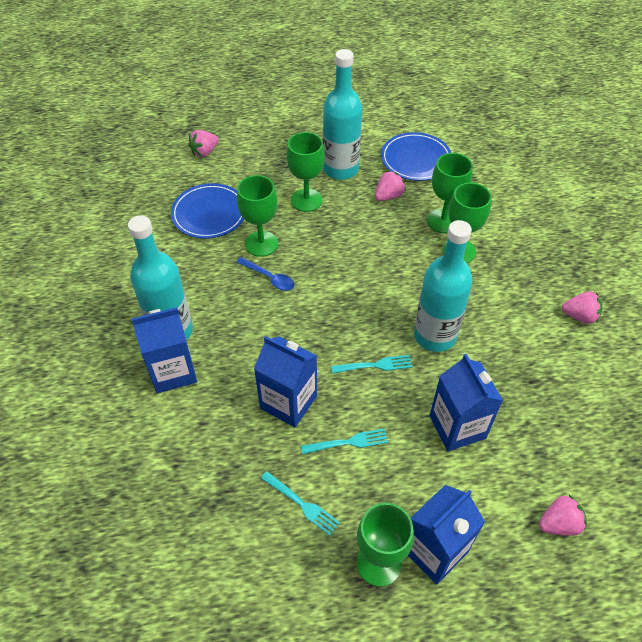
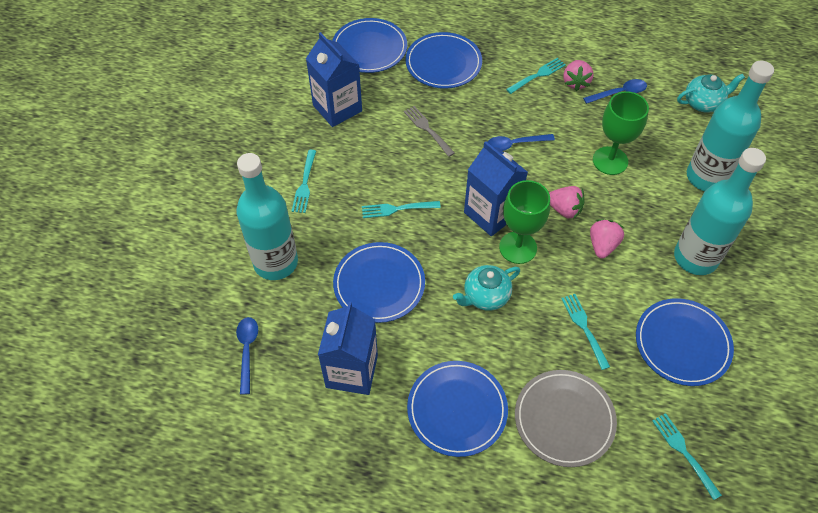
blue carton: [131,307,197,393] [254,336,317,427] [408,485,485,585] [430,354,503,452] = 4 -> [306,32,362,127] [318,302,378,395] [464,141,528,236] = 3
blue plate: [171,183,244,239] [381,132,451,181] = 2 -> [332,18,407,73] [333,242,425,323] [406,32,482,89] [407,361,508,457] [636,298,734,386] = 5
blue spoon: [236,257,294,291] = 1 -> [236,317,258,395] [487,134,555,151] [583,79,647,104] = 3
green goblet: [237,175,278,257] [286,132,325,212] [357,503,414,587] [427,153,473,233] [442,183,492,263] = 5 -> [499,180,550,264] [593,91,649,175] = 2
grey fork: none = 0 -> [404,106,454,157] = 1
grey plate: none = 0 -> [515,370,617,467] = 1
pink strawberry: [188,130,219,157] [375,170,406,201] [539,495,587,536] [562,291,603,324] = 4 -> [549,186,585,219] [563,60,593,91] [590,219,624,258] = 3
turquoise fork: [261,471,340,536] [301,428,388,454] [331,355,412,374] = 3 -> [292,150,316,213] [362,201,441,218] [506,58,566,94] [561,294,610,370] [652,413,722,500] = 5
turquoise teapot: none = 0 -> [453,265,520,311] [677,74,745,113] = 2

